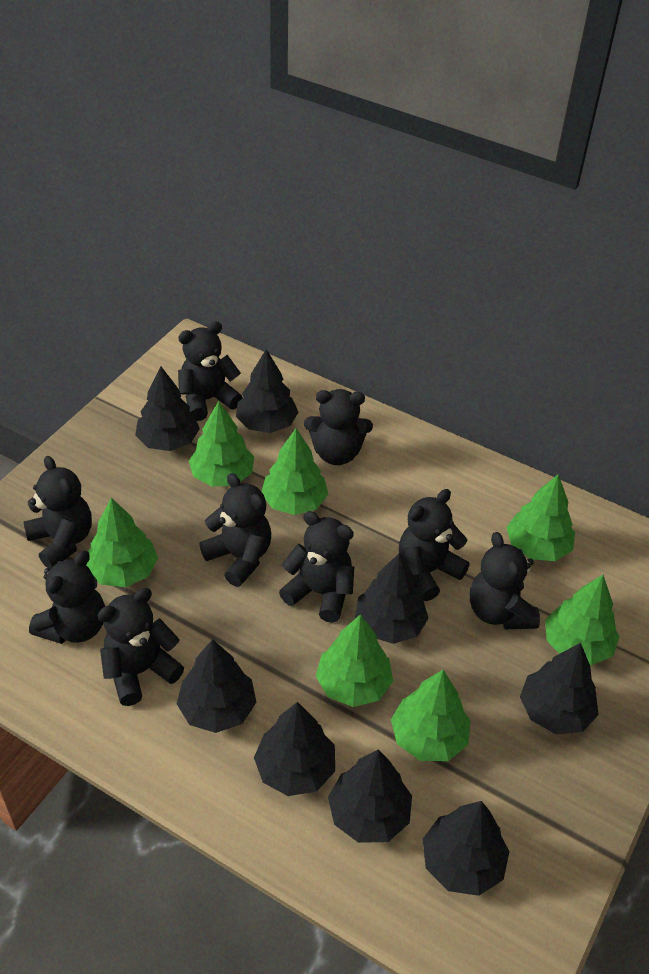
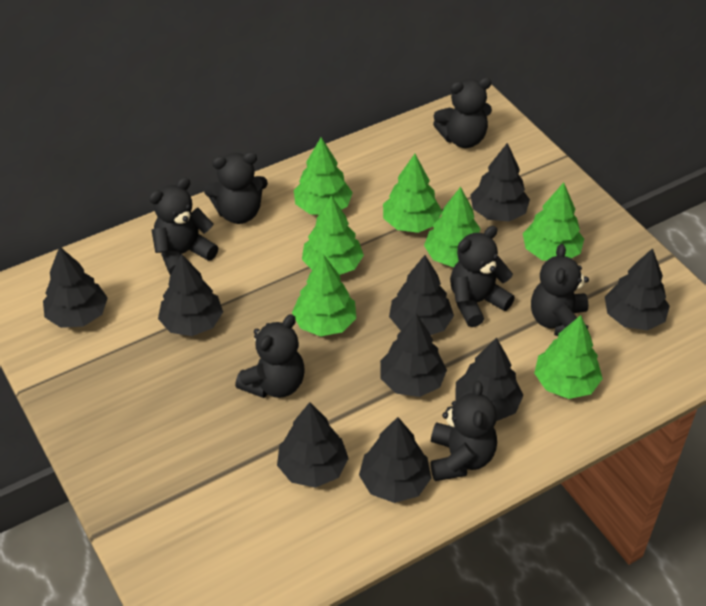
black teddy bear: [23,456,92,569] [29,550,105,644] [98,588,184,706] [178,321,243,421] [199,473,271,587] [279,511,355,623] [304,389,373,465] [399,489,470,601] [470,532,540,629] = 9 -> [149,177,218,275] [204,152,268,224] [235,314,305,398] [430,381,497,481] [433,78,492,148] [450,226,515,327] [531,244,589,336] = 7
black tree: [135,366,200,451] [177,639,256,733] [236,349,298,433] [254,702,335,796] [328,750,412,843] [355,553,429,644] [423,801,510,896] [520,643,599,734] = 8 -> [43,246,108,328] [158,254,223,336] [277,402,349,488] [359,417,431,503] [380,314,447,397] [389,255,454,335] [455,337,524,421] [470,143,530,222] [605,248,670,330] = 9

